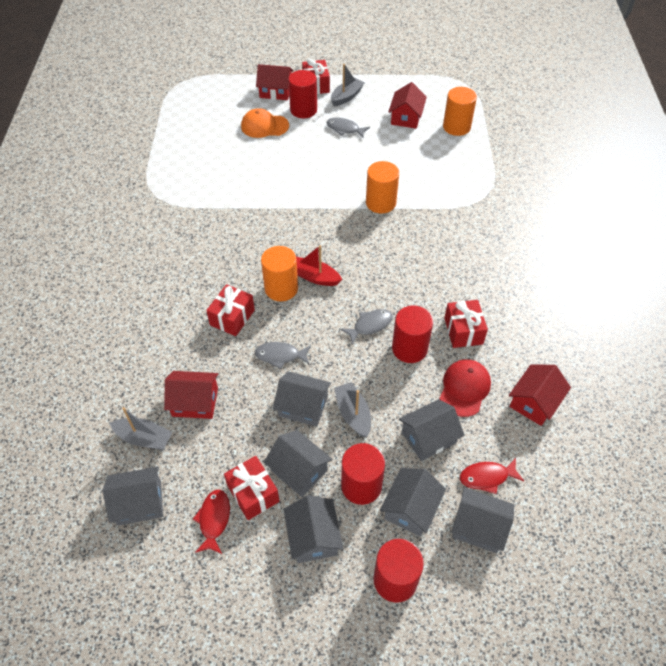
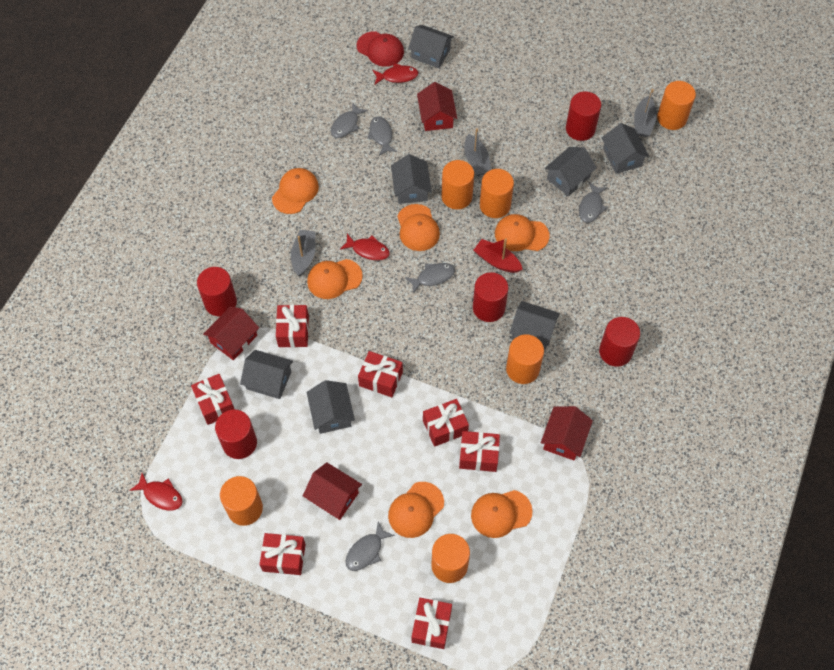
grey fish: [255,342,311,369] [327,117,370,138] [340,309,393,345] = 3 -> [331,102,368,138] [346,521,395,571] [367,116,397,156] [405,263,455,294] [579,182,608,223] = 5
orange cap: [241,108,289,138] = 1 -> [272,168,319,214] [307,259,363,299] [388,482,444,538] [397,204,440,251] [471,490,533,538] [495,214,550,251] = 6
orange cylinder: [261,246,298,301] [366,161,399,214] [443,87,477,136] = 3 -> [220,476,263,526] [431,534,470,583] [441,160,474,210] [480,169,514,218] [506,334,544,384] [657,81,696,130] = 6
red cylinder: [288,70,317,118] [341,443,385,505] [373,539,424,603] [392,306,433,363] = 4 -> [197,267,237,316] [215,409,257,459] [473,272,508,322] [566,92,601,141] [599,317,640,366] = 5
red fish: [193,489,230,554] [460,458,524,494] = 2 -> [129,473,183,510] [340,234,390,260] [373,63,418,84] = 3
red gift: [206,284,255,336] [224,456,280,520] [302,58,330,94] [444,300,488,348] = 4 -> [191,374,234,425] [259,533,306,575] [276,305,309,348] [358,351,403,397] [412,598,452,649] [423,399,469,447] [459,431,500,472] = 7

